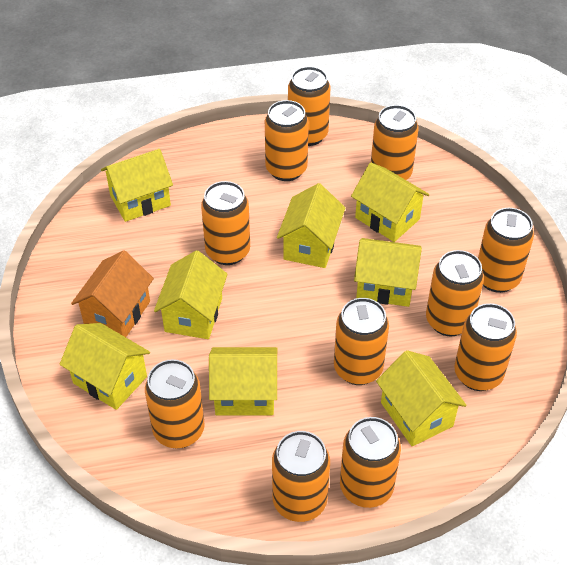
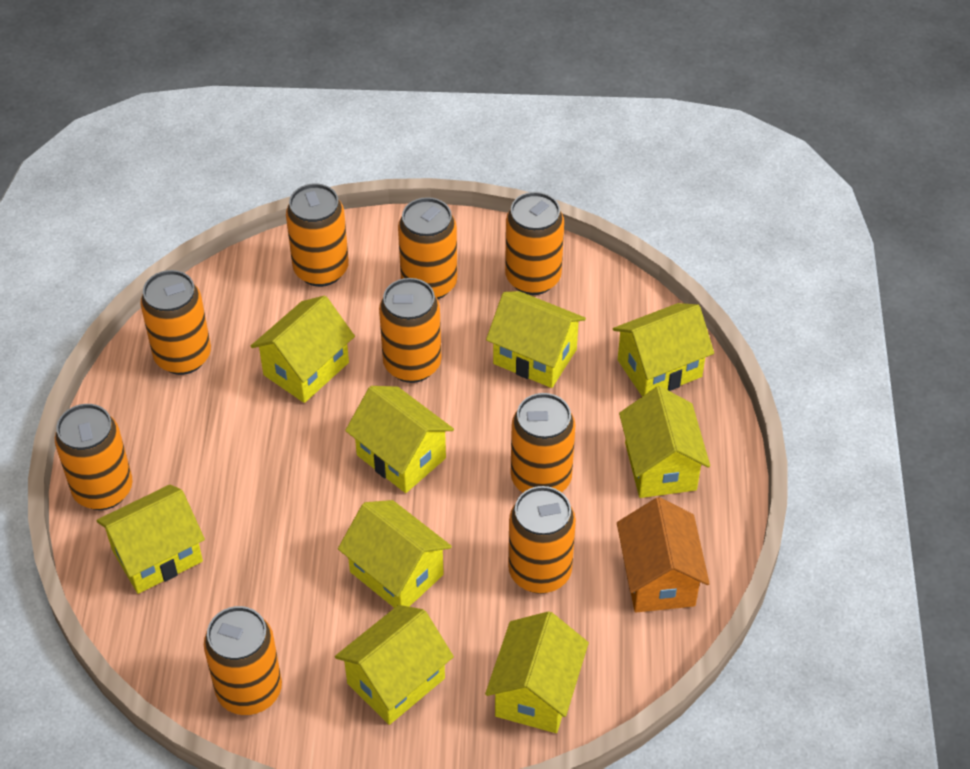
orange can: [145,359,205,449] [201,181,250,265] [265,100,309,181] [272,431,330,522] [288,66,330,146] [334,298,389,385] [340,417,401,508] [371,105,419,180] [426,250,484,336] [454,303,517,391] [478,208,534,293] = 11 -> [55,404,133,510] [140,270,211,375] [204,606,282,715] [286,184,349,287] [379,278,441,383] [398,197,458,299] [505,192,564,295] [508,486,576,594] [511,393,576,493] = 9
yellow house: [60,323,150,410] [101,149,173,222] [154,250,228,339] [209,347,278,415] [277,183,345,268] [351,162,430,242] [354,238,422,307] [376,350,467,446] = 8 -> [96,484,205,594] [250,296,355,403] [335,605,454,725] [338,500,452,608] [345,386,454,493] [485,611,589,733] [486,291,586,388] [613,303,714,396] [619,386,710,498] = 9

